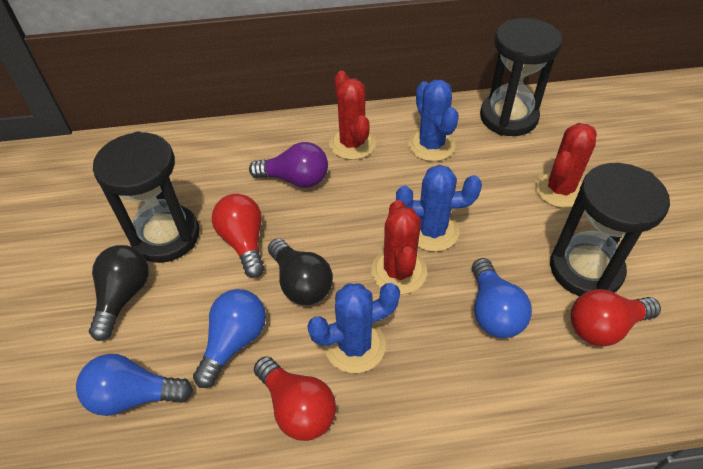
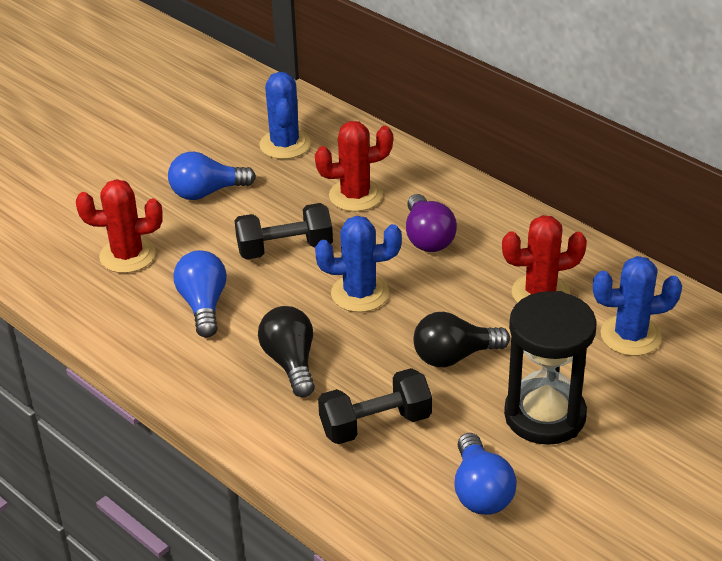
black dumbbell: none = 0 -> [234,203,333,260] [318,368,432,444] = 2
black hourglass: [93,131,199,263] [480,18,562,136] [550,163,670,296] = 3 -> [504,291,597,445] = 1
red light bulb: [212,194,264,278] [254,356,336,441] [571,289,661,346] = 3 -> none = 0

